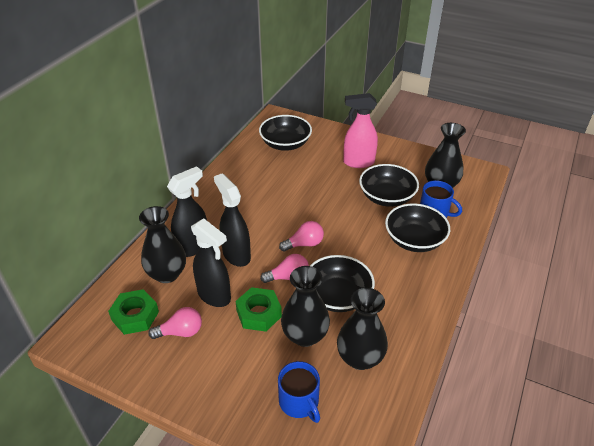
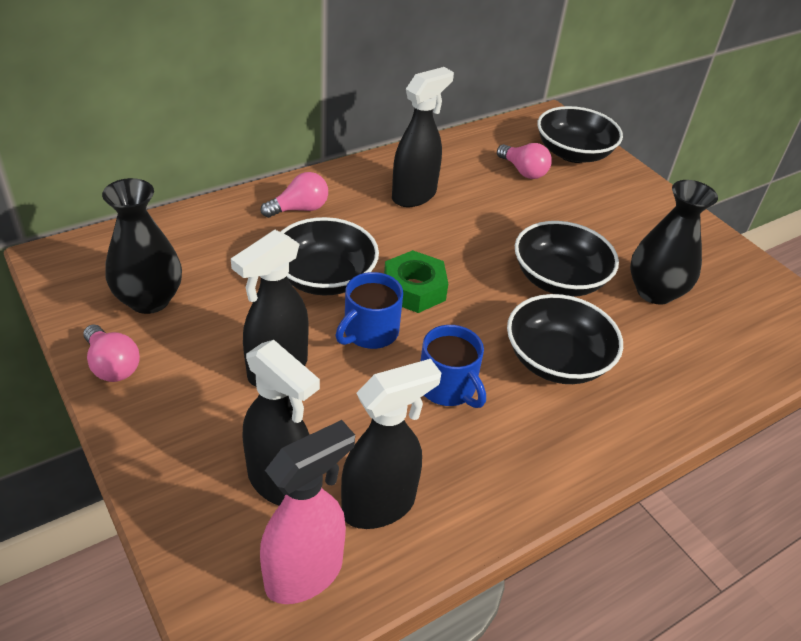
black spray bottle: [167,166,207,257] [191,218,231,307] [214,173,251,267] = 3 -> [231,230,308,387] [243,340,320,506] [341,359,441,529] [392,67,454,207] = 4
black vase: [139,206,186,283] [281,266,330,347] [337,288,388,370] [425,123,466,188] = 4 -> [102,178,182,314] [630,180,718,305] = 2
green nut: [108,289,159,335] [235,287,282,332] = 2 -> [384,250,448,313] = 1

